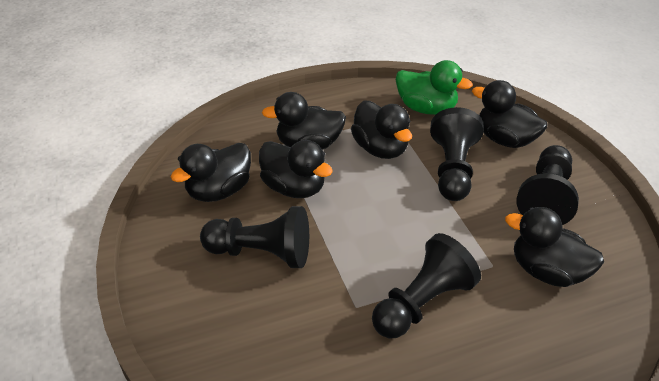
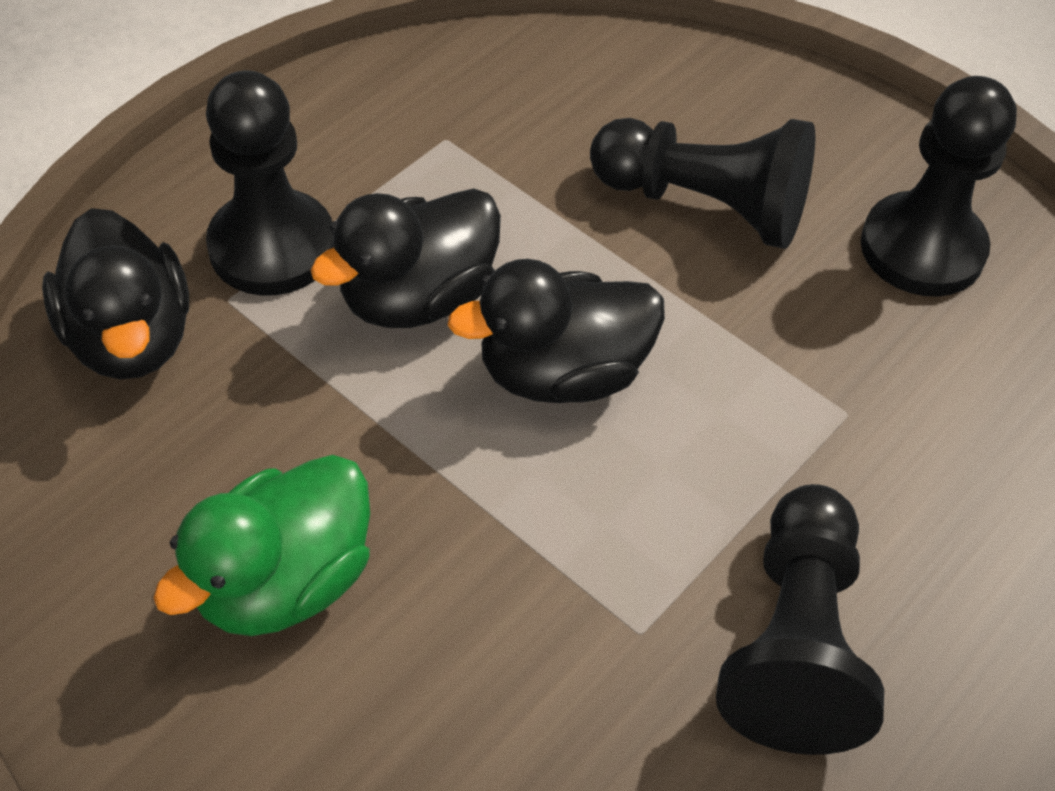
black duck: [171,143,251,202] [259,140,333,198] [262,92,346,150] [351,100,412,159] [472,80,547,148] [505,207,604,287] = 6 -> [42,208,189,380] [310,188,501,328] [447,259,665,403] = 3

